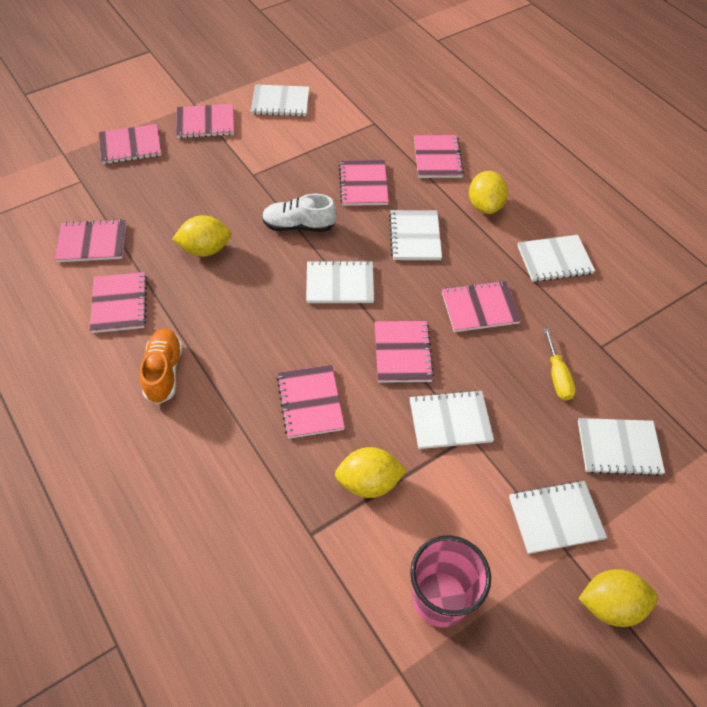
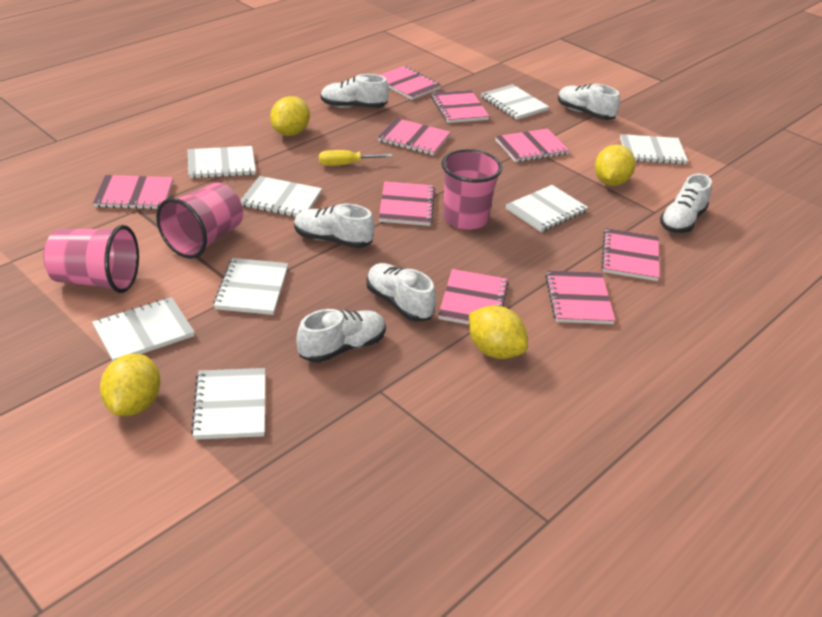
orange shoe: [140,328,183,404] = 1 -> none = 0
pink cup: [410,535,491,627] = 1 -> [43,225,139,293] [156,183,243,259] [442,149,502,230] = 3
white notebook: [251,84,309,116] [306,260,374,303] [389,210,442,260] [409,390,494,449] [509,480,607,554] [517,235,595,282] [578,418,665,476] = 7 -> [92,297,195,361] [188,146,256,179] [191,368,265,440] [213,258,288,315] [240,176,322,217] [481,84,549,120] [506,185,588,232] [620,134,688,164] = 8
white shoe: [262,194,337,232] = 1 -> [294,204,375,248] [296,309,386,363] [321,74,389,108] [366,263,436,322] [558,84,620,120] [660,174,712,233] = 6

